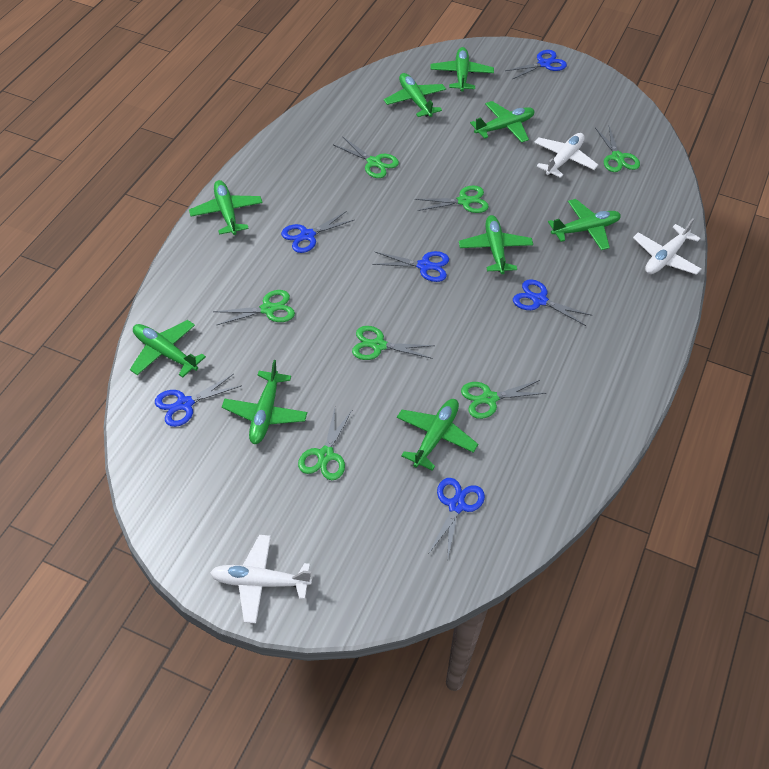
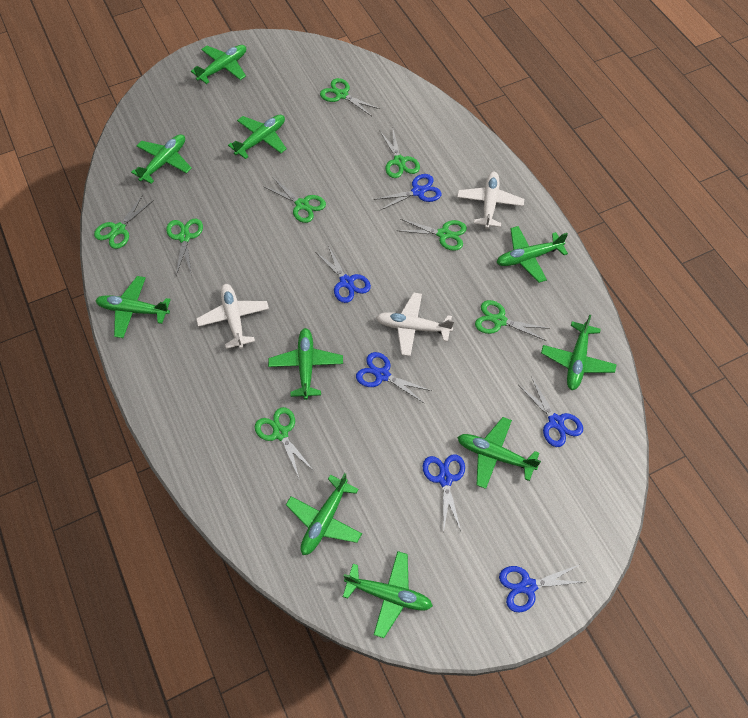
green plane: [130,320,206,377] [189,180,263,235] [222,360,307,444] [384,73,446,117] [397,399,478,471] [430,47,494,92] [459,215,533,274] [470,101,534,142] [548,199,621,250] = 9 -> [95,276,171,338] [131,134,192,184] [191,45,246,84] [228,115,287,159] [268,328,343,400] [286,473,362,555] [343,551,433,638] [457,417,541,489] [496,226,568,283] [541,315,617,390] = 10
green scissors: [213,290,295,325] [298,408,353,480] [334,137,399,178] [352,326,435,360] [415,185,489,213] [461,380,547,419] [595,127,640,172] = 7 -> [94,195,154,249] [166,219,203,276] [255,407,315,478] [263,178,326,223] [320,78,380,116] [380,130,420,178] [398,219,467,251] [475,300,550,341] = 8

